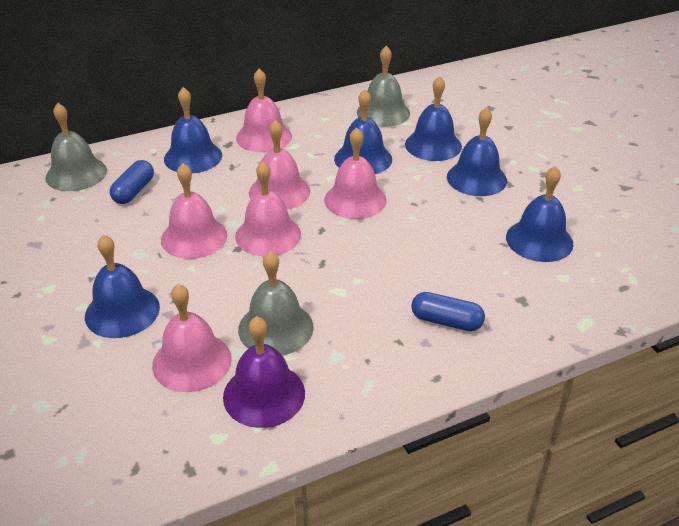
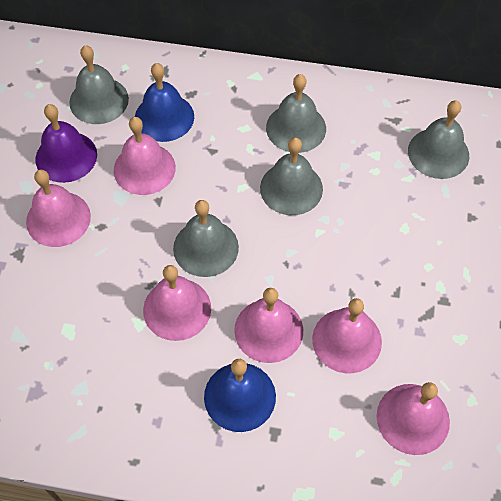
blue bell: [85,235,160,338] [164,87,222,173] [334,89,392,174] [405,76,462,161] [447,107,507,196] [506,166,573,262] = 6 -> [135,63,194,142] [204,359,276,432] = 2
blue capsule: [110,160,154,204] [411,292,485,331] = 2 -> none = 0
grey bell: [45,103,107,191] [238,251,314,355] [357,46,410,127] = 3 -> [69,45,129,124] [173,200,239,277] [260,137,323,215] [266,74,326,153] [408,101,469,179] = 5

